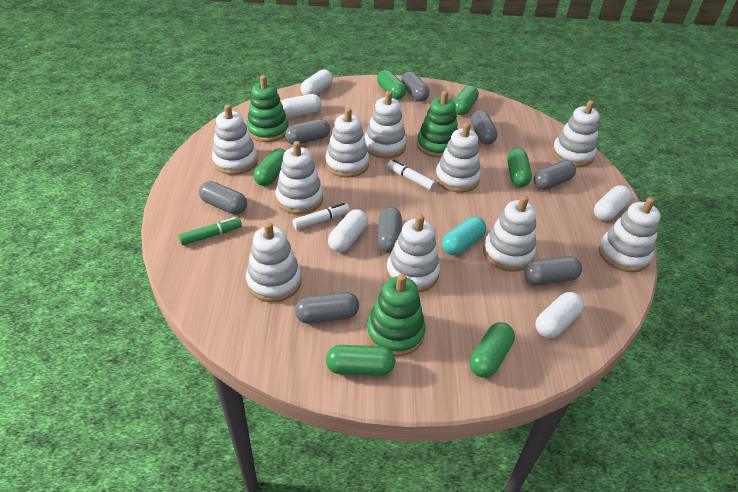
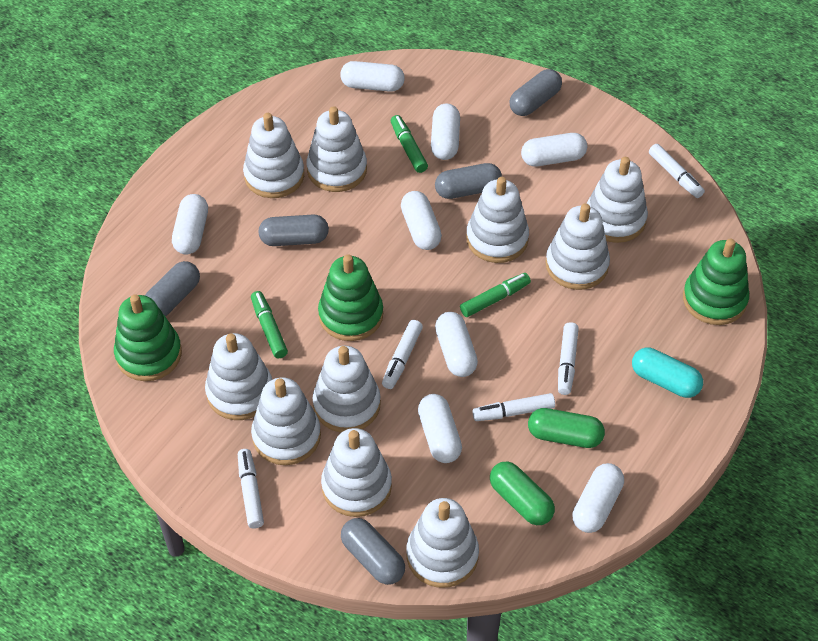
green capsule: [253,148,286,186] [326,345,396,376] [377,70,406,100] [454,85,479,115] [470,322,515,378] [507,149,532,187] = 6 -> [490,461,555,525] [528,408,605,448] = 2
green marker: [179,217,242,245] = 1 -> [251,291,288,358] [391,115,428,173] [460,273,531,317] = 3
grey capsule: [199,181,247,215] [285,119,330,145] [295,292,359,324] [378,207,402,253] [401,72,430,101] [471,110,497,145] [524,256,582,285] [533,160,576,190] = 8 -> [145,261,200,316] [258,215,329,246] [341,518,405,585] [435,163,502,199] [510,69,562,116] = 5
white capsule: [281,94,321,118] [300,69,333,95] [328,209,368,252] [535,292,584,338] [594,185,632,221] = 5 -> [172,194,208,254] [340,61,405,92] [401,191,442,250] [418,394,462,463] [431,104,460,160] [435,312,478,377] [521,133,587,166] [572,463,624,533] = 8
white marker: [292,203,350,230] [387,159,436,190] = 2 -> [238,449,264,529] [382,320,423,389] [473,393,555,421] [558,322,579,395] [649,144,705,198] = 5

